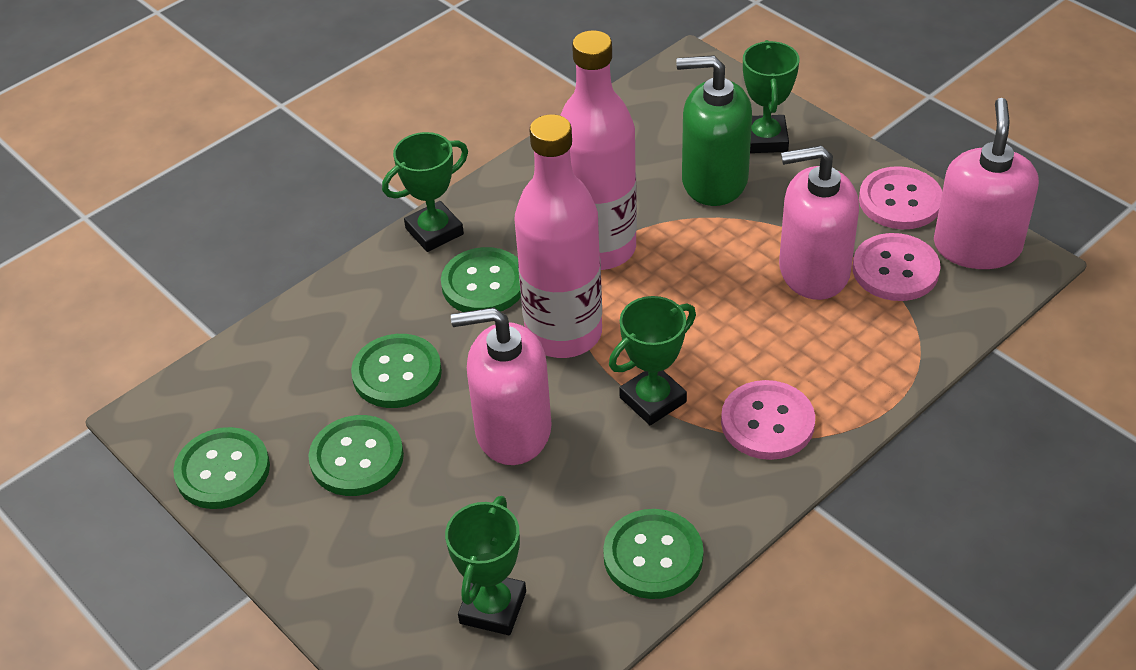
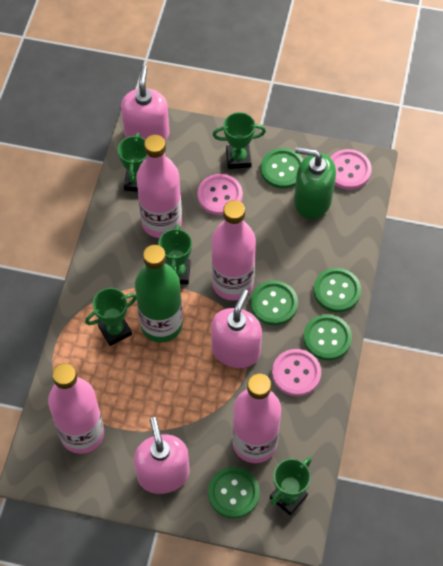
green bottle: none = 0 -> [135,245,183,343] = 1
green trophy: [382,132,468,252] [445,496,526,635] [609,296,696,425] [743,40,799,153] = 4 -> [85,288,137,346] [118,132,147,192] [158,224,192,284] [213,112,266,169] [270,457,312,515] = 5
pink bottle: [514,114,602,358] [560,30,637,270] = 2 -> [48,363,104,454] [136,135,182,238] [211,200,256,300] [233,373,281,463] = 4

